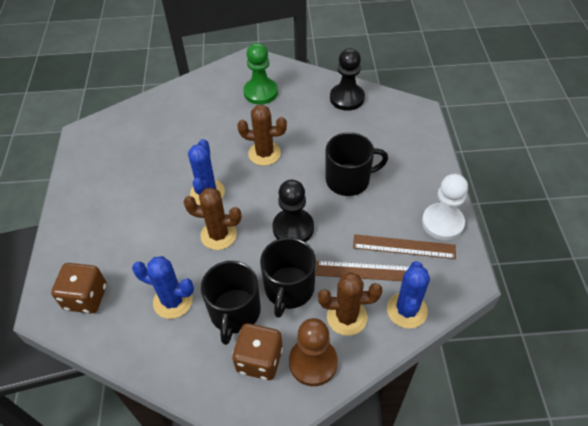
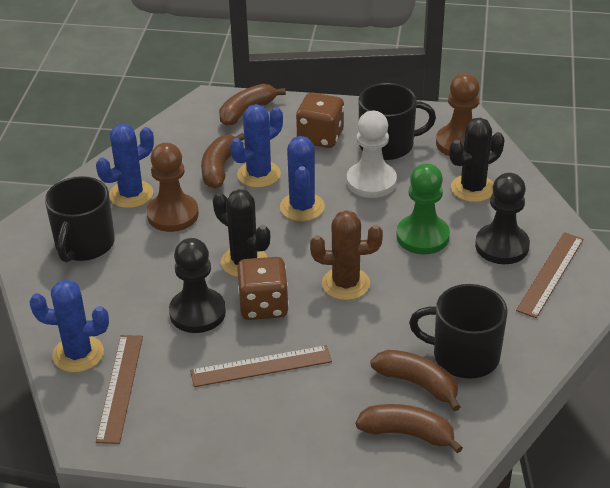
black cactus: none = 0 -> [213,189,270,277] [450,118,504,202] = 2
blue cactus: [132,256,194,319] [188,139,225,205] [387,261,430,328] = 3 -> [29,279,109,373] [96,124,154,208] [230,104,283,188] [280,136,325,221] = 4
brown banana: none = 0 -> [201,133,244,189] [219,84,286,126] [356,404,463,454] [371,350,461,411] = 4
brown cactus: [184,187,241,250] [237,104,287,166] [318,272,382,336] = 3 -> [310,210,383,300] = 1
brown pawn: [289,318,338,386] = 1 -> [147,143,199,232] [436,73,480,156] = 2
brown ruler: [316,261,410,281] [353,234,456,259] = 2 -> [96,335,143,444] [190,345,332,387] [516,232,583,318] = 3

